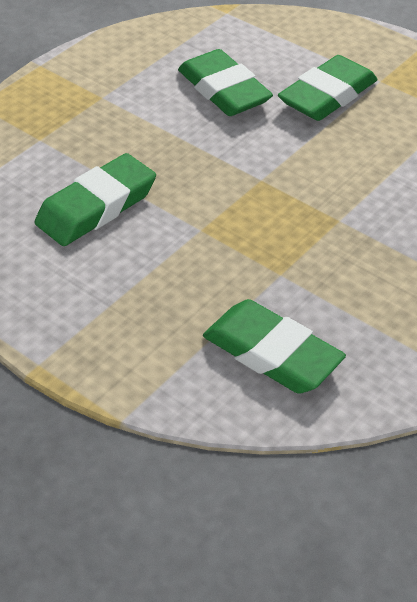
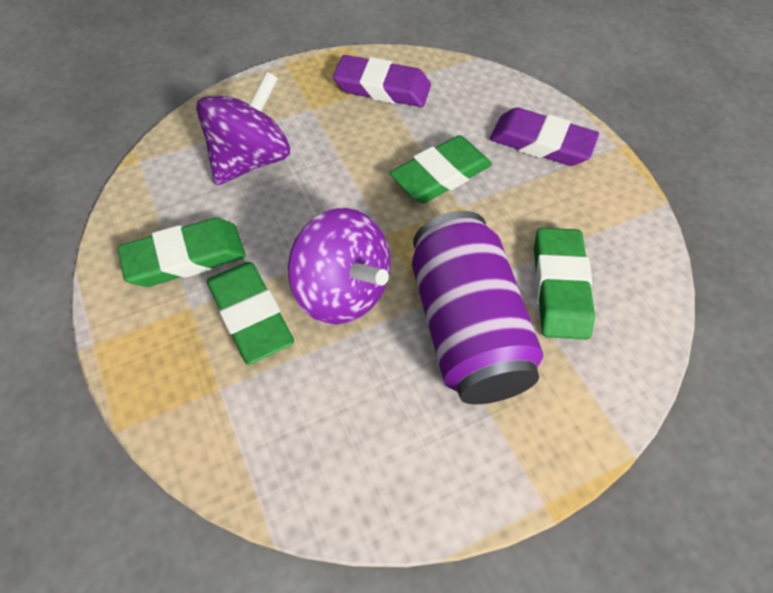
purple can: none = 0 -> [412,211,543,404] = 1
purple eraser: none = 0 -> [333,55,431,107] [490,107,599,166] = 2
purple spinning top: none = 0 -> [196,71,290,185] [288,208,390,324] = 2

